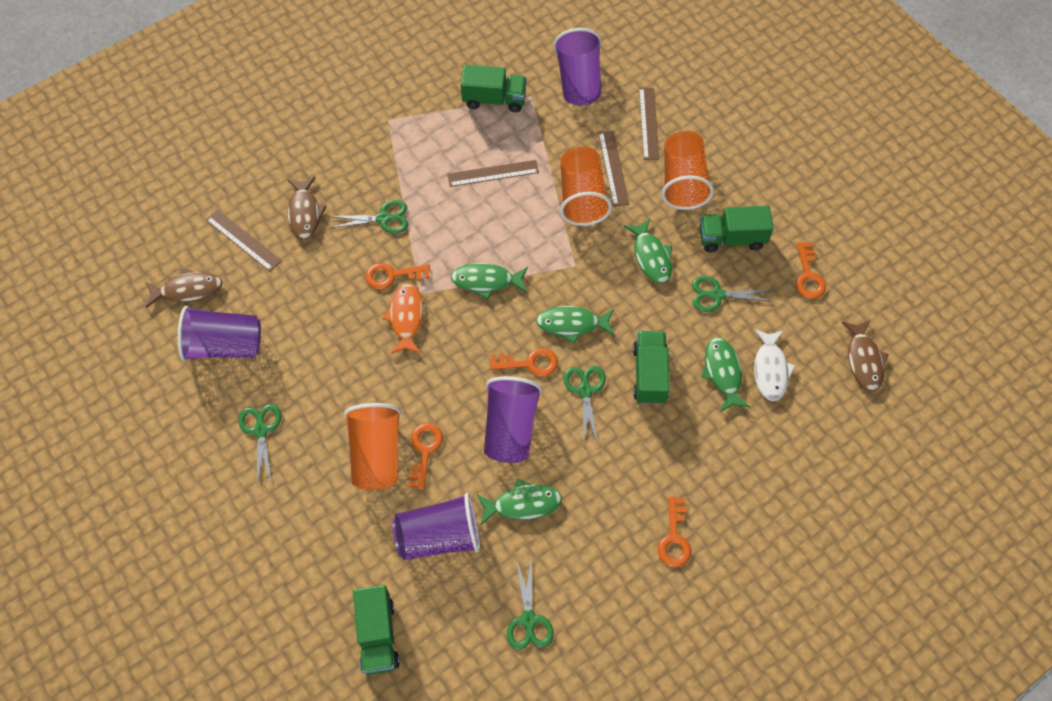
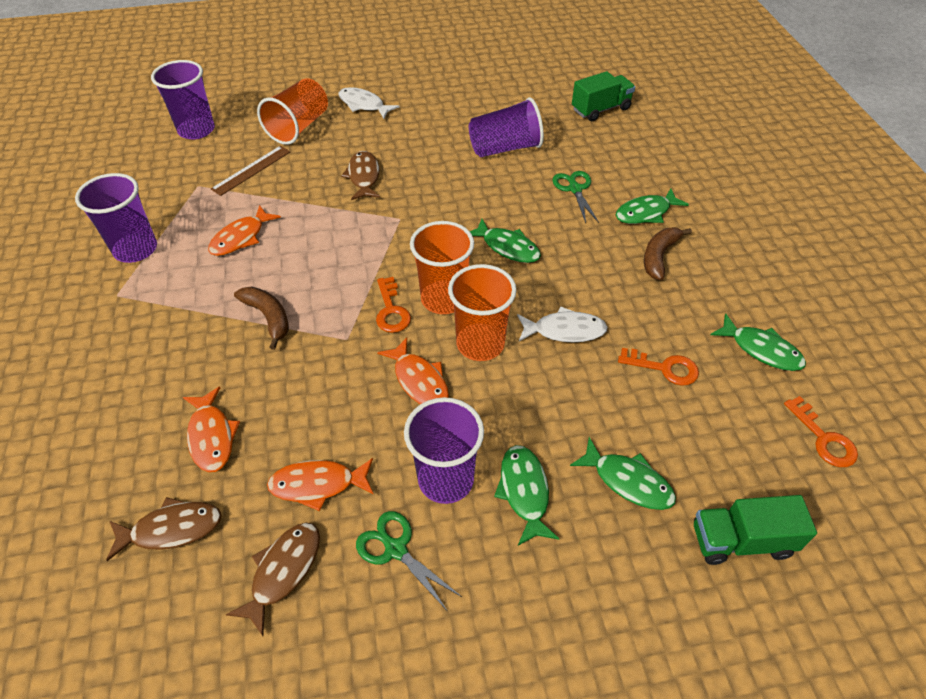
brown banana: none = 0 -> [234,287,289,350] [644,228,692,280] = 2
brown ruler: [206,209,282,272] [447,160,539,187] [598,131,629,207] [639,88,659,160] = 4 -> [211,146,290,196] = 1
green scissors: [238,404,281,485] [329,200,408,234] [507,559,554,650] [564,366,606,445] [692,276,774,312] = 5 -> [356,511,462,610] [552,171,599,223] = 2
green truck: [353,585,400,675] [461,65,527,112] [632,331,670,404] [699,206,774,252] = 4 -> [572,71,635,121] [694,495,817,565] = 2
orange fish: [382,284,423,354] = 1 -> [183,387,240,472] [208,205,281,256] [267,458,374,511] [377,337,449,404] = 4
orange key: [365,263,430,290] [408,423,443,490] [490,348,558,377] [658,497,691,567] [796,242,826,299] = 5 -> [376,277,411,333] [618,348,699,386] [784,396,858,467] = 3
white fish: [754,329,795,401] = 1 -> [338,87,399,119] [517,306,608,342] = 2

